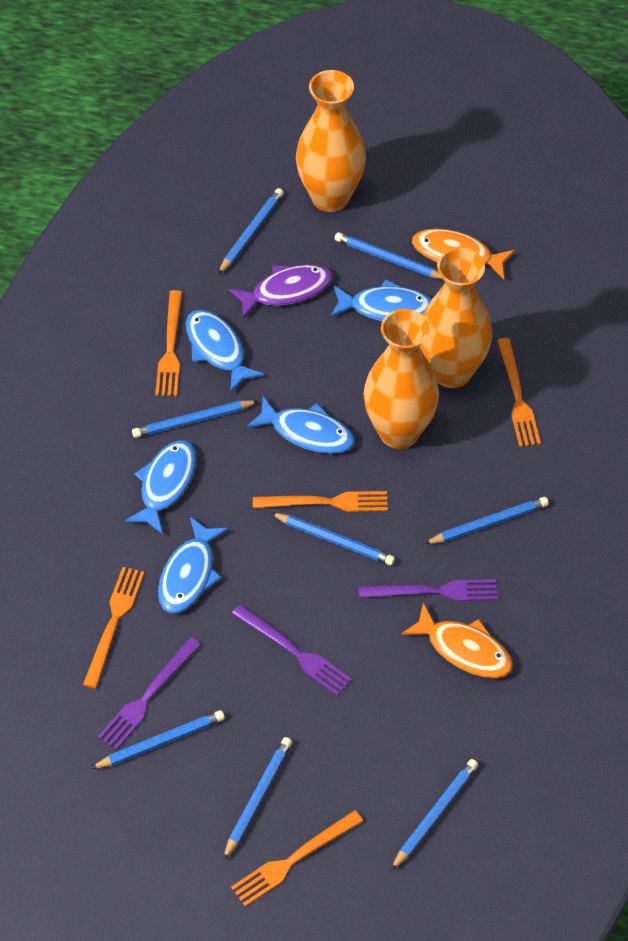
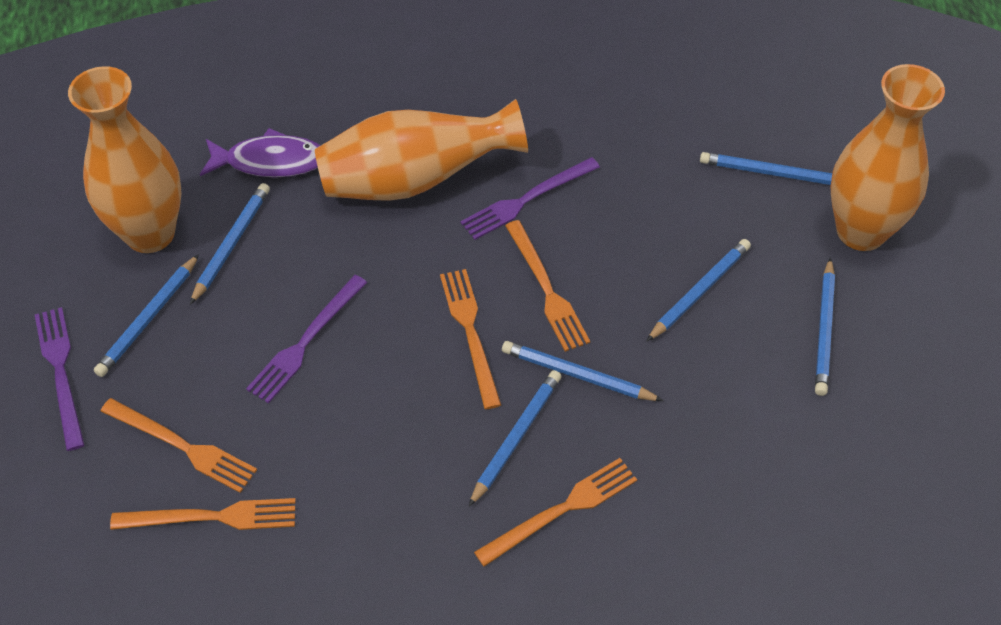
blue fish: [125,440,196,534] [158,517,229,613] [186,310,264,392] [247,397,355,454] [330,279,431,321] = 5 -> none = 0
blue pencil: [90,710,225,769] [132,400,258,438] [218,188,284,275] [223,737,292,860] [271,513,395,565] [335,232,443,279] [391,759,478,870] [424,497,549,544] = 8 -> [94,254,199,377] [190,183,270,305] [469,370,562,507] [502,341,663,401] [646,239,751,342] [700,152,832,185] [815,258,835,396] = 7
orange fish: [401,603,513,678] [412,228,515,279] = 2 -> none = 0

